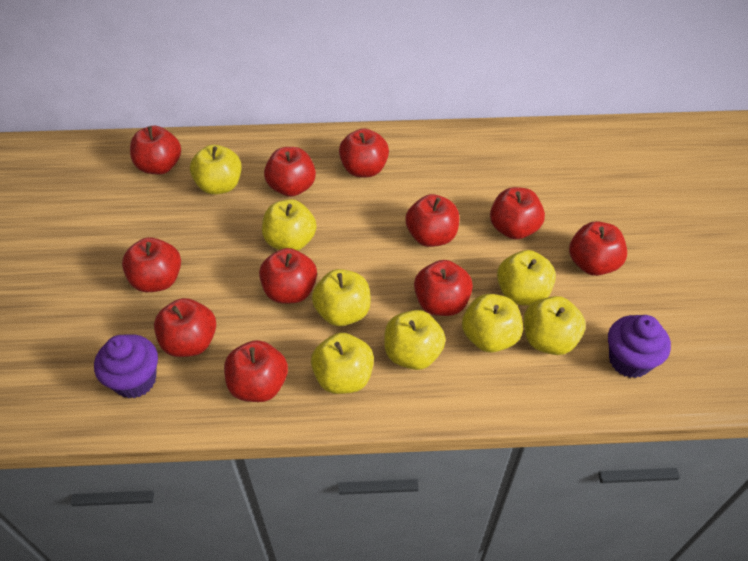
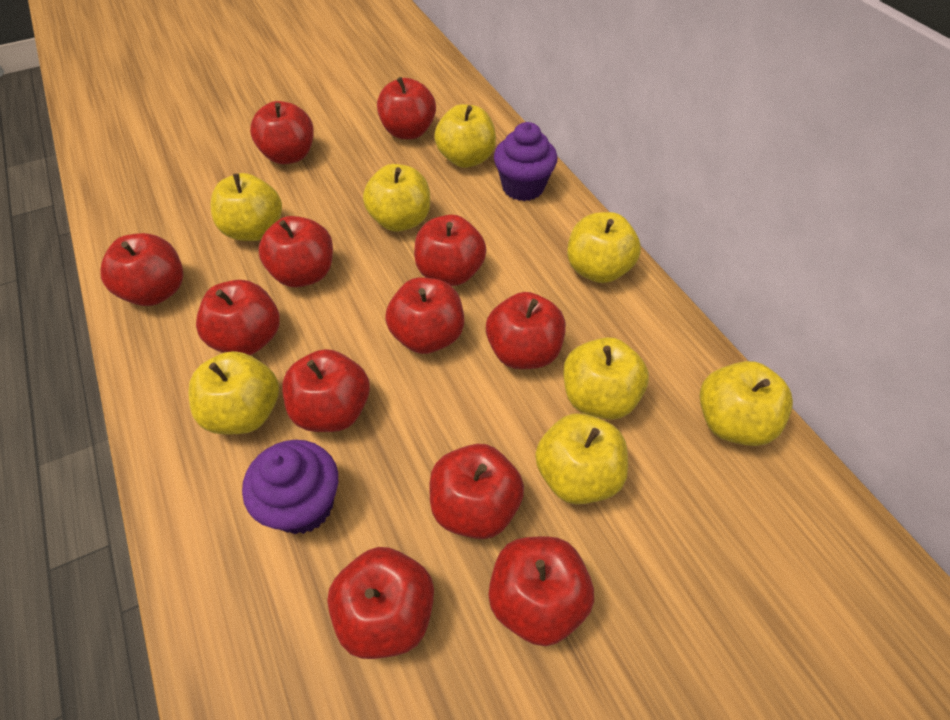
red apple: [122,237,181,292] [130,126,181,174] [154,298,216,357] [224,340,288,402] [259,248,317,304] [264,147,316,197] [339,128,389,177] [405,194,459,247] [414,260,473,316] [490,187,545,239] [569,221,627,276] = 11 -> [101,233,183,306] [196,280,280,355] [250,101,314,164] [258,216,333,288] [282,349,370,432] [327,547,434,659] [377,77,436,139] [385,277,464,354] [414,215,486,286] [430,444,524,539] [486,292,566,369] [489,536,594,646] = 12

